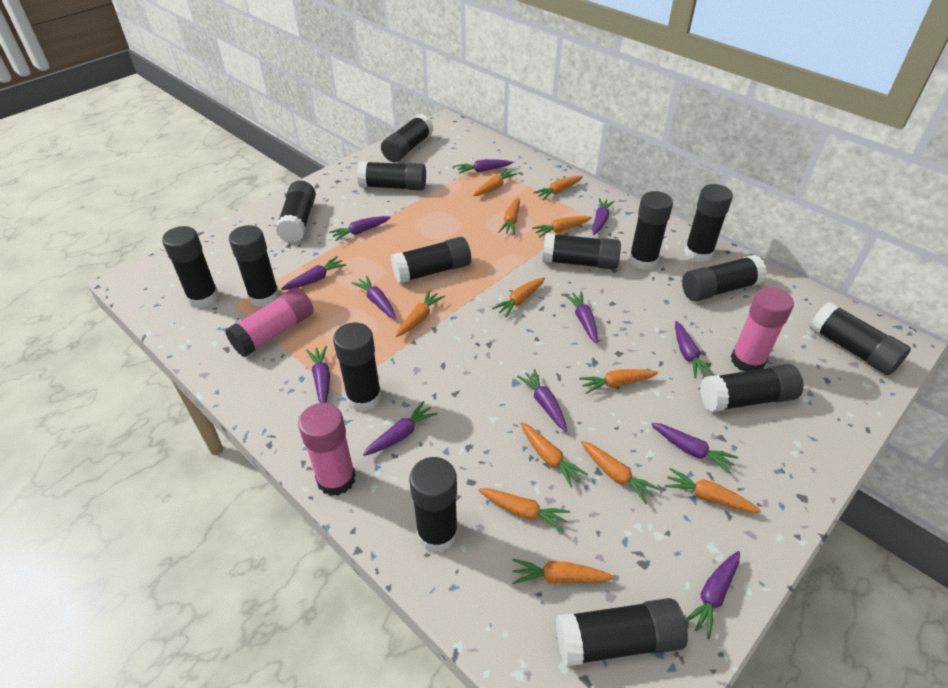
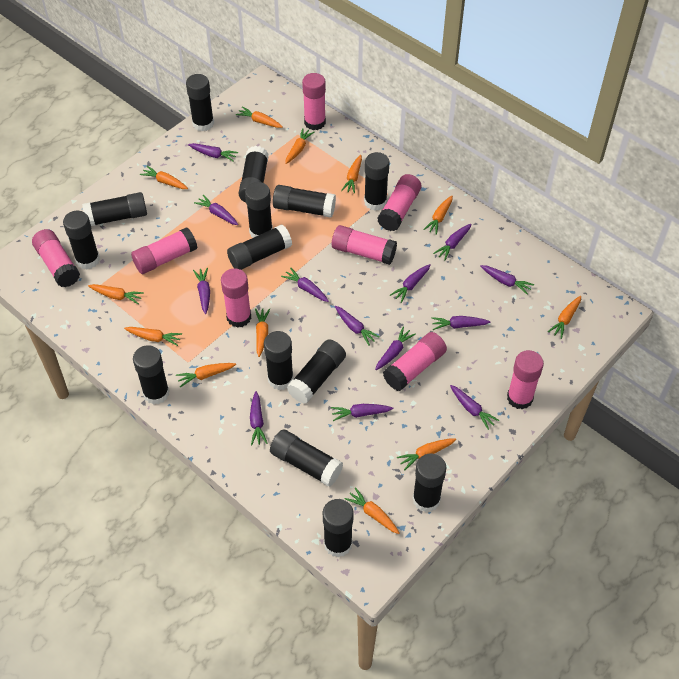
black glue stick: [162,226,219,308] [229,225,279,307] [276,181,316,243] [333,322,382,411] [357,161,426,190] [381,114,434,162] [391,237,471,284] [409,457,458,552] [542,233,621,270] [556,598,688,666] [629,191,673,270] [682,255,767,301] [684,184,733,262] [700,364,803,412] [810,302,911,375] = 15 -> [63,211,100,269] [82,192,147,226] [133,345,169,405] [186,74,214,131] [227,225,292,270] [239,146,269,203] [245,182,273,238] [264,331,293,390] [270,429,343,487] [273,185,336,218] [287,339,346,404] [323,499,354,558] [364,152,390,211] [412,454,446,512] = 14
pink glue stick: [225,287,314,357] [298,403,356,496] [731,287,794,372] = 3 -> [32,229,80,287] [131,227,198,274] [221,268,251,328] [302,73,326,130] [332,225,397,265] [378,174,421,231] [383,332,447,391] [507,350,544,410] = 8
purple carrot: [282,256,346,290] [306,346,330,403] [329,216,391,241] [351,275,396,319] [363,401,438,456] [456,159,513,174] [517,369,567,431] [564,291,598,343] [592,198,615,235] [652,423,738,474] [675,321,714,378] [685,551,740,640] = 12 -> [188,143,238,162] [193,268,210,314] [194,195,238,225] [250,391,268,446] [281,268,329,302] [331,404,393,421] [335,306,380,346] [375,327,416,370] [390,264,431,303] [431,316,490,330] [433,224,472,260] [450,385,499,430] [481,265,534,295] = 13

